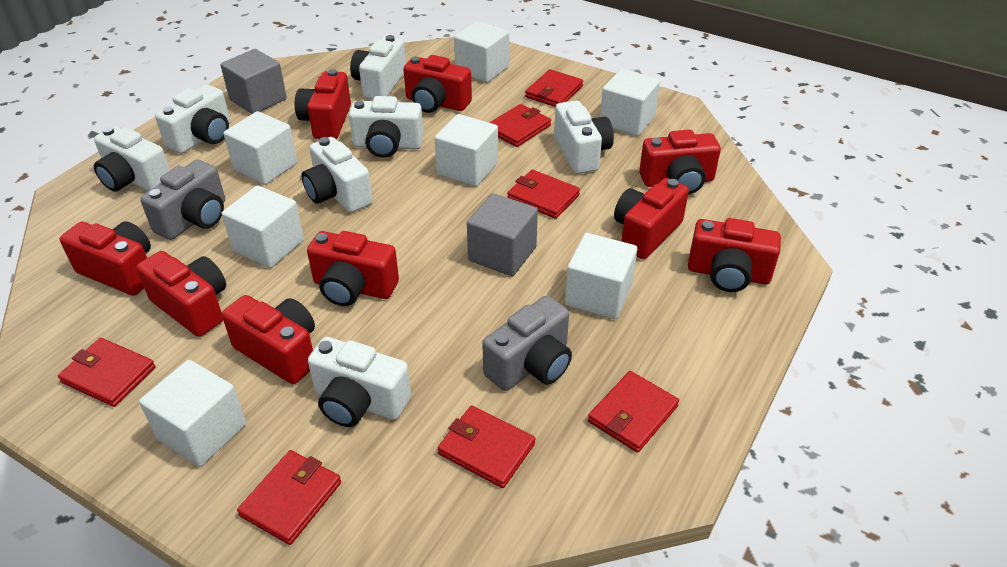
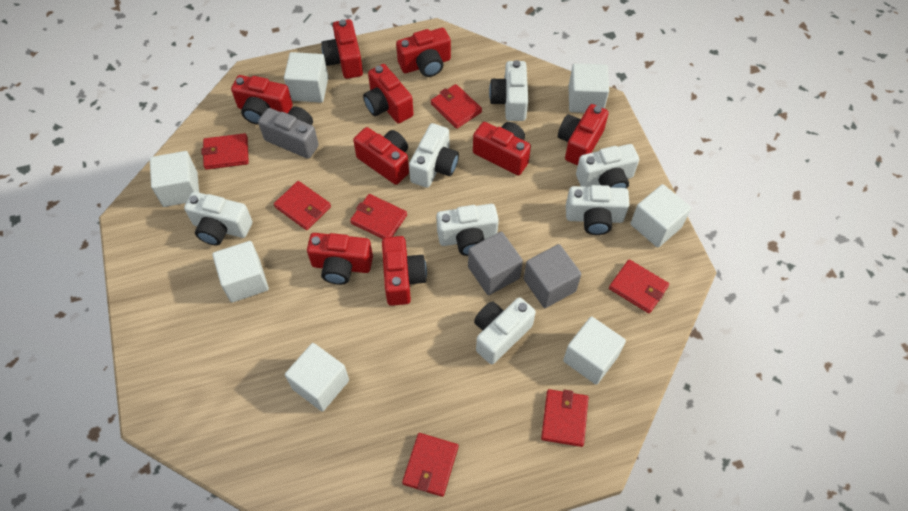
grey camera: [140,160,225,240] [482,296,572,391] = 2 -> [258,106,319,159] = 1

